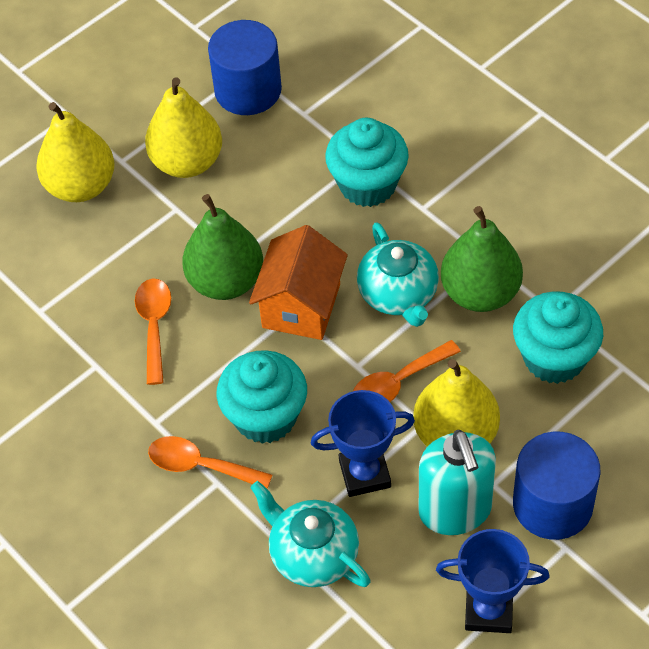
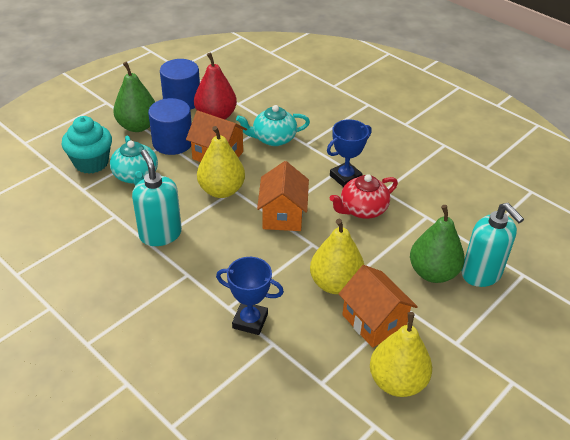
orange house: [249,225,348,340] = 1 -> [186,110,247,162] [257,161,309,231] [339,265,418,348] = 3
orange spoon: [135,278,171,385] [148,436,272,489] [353,340,461,402] = 3 -> none = 0
red pear: none = 0 -> [194,53,237,119] = 1
red teapot: none = 0 -> [330,174,398,219] = 1
turquoise cupcake: [217,350,307,444] [325,118,409,207] [513,292,603,384] = 3 -> [62,116,112,174] = 1
turquoise soap dispenser: [419,430,496,535] = 1 -> [132,150,182,246] [462,203,524,287] = 2

